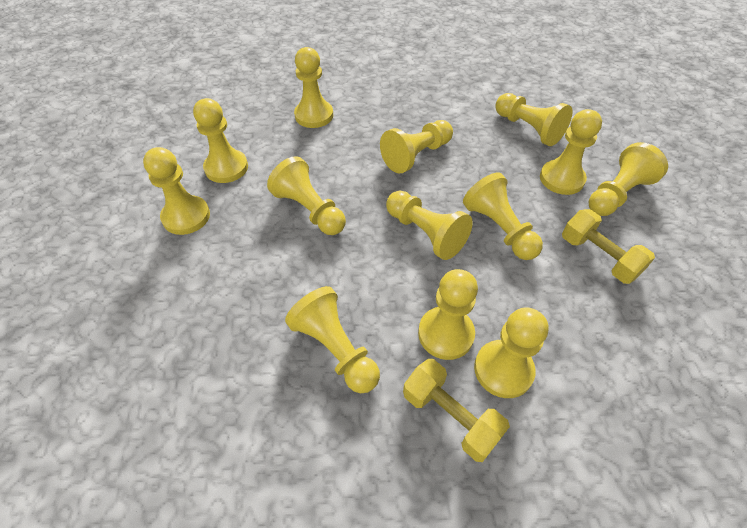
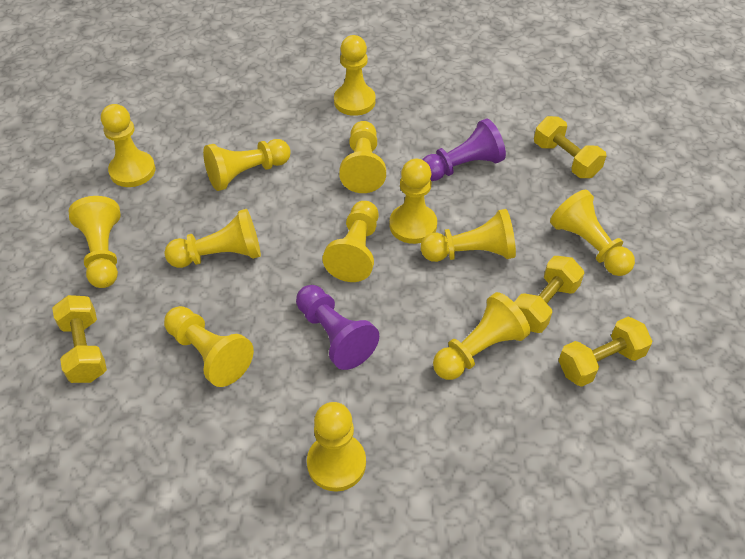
purple pawn: none = 0 -> [296,285,379,370] [422,119,506,181] = 2
yellow dumbbell: [403,359,510,462] [562,209,655,284] = 2 -> [52,295,107,383] [514,256,584,333] [534,116,606,178] [558,317,653,387] = 4

